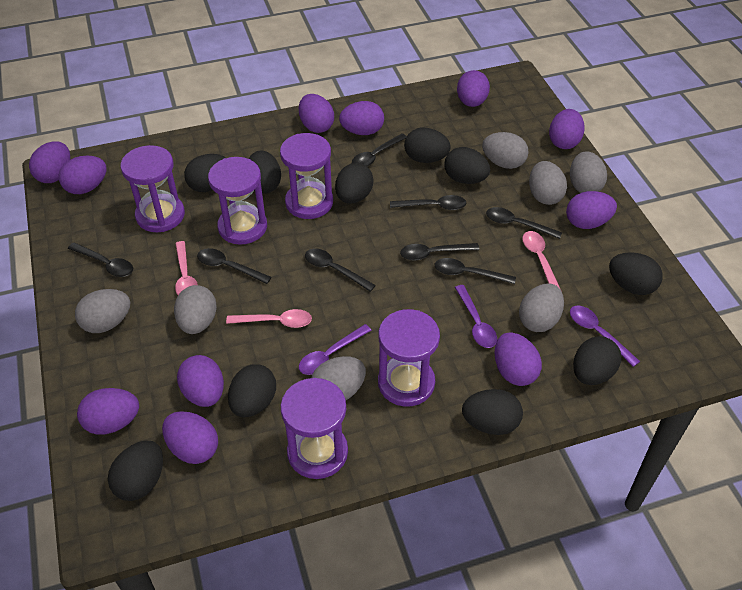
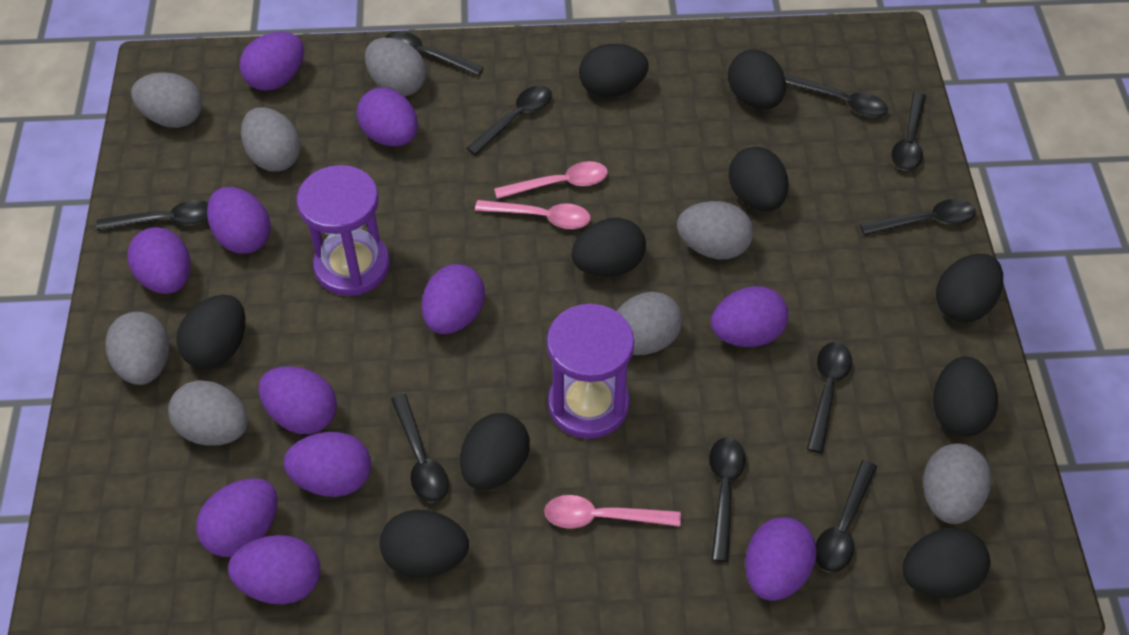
black spoon: [68,242,133,277] [197,248,272,284] [305,248,376,292] [352,133,407,167] [390,195,467,210] [400,243,479,261] [435,258,516,284] [486,207,562,239] = 8 -> [96,200,208,230] [385,31,484,76] [391,394,449,503] [466,85,552,155] [709,437,746,562] [784,74,888,117] [807,342,852,453] [815,460,877,573] [860,199,976,235] [891,92,926,171] = 10
grey egg: [75,289,130,333] [174,285,217,334] [311,356,366,400] [482,132,529,169] [519,283,564,332] [529,161,567,205] [570,151,607,193] = 7 -> [105,312,169,385] [131,72,202,128] [168,380,248,446] [241,107,301,171] [365,38,426,97] [617,292,682,355] [677,201,753,259] [923,443,991,524] = 8
purple hourglass: [120,145,185,232] [208,157,267,245] [280,133,333,219] [280,378,348,479] [378,309,440,407] = 5 -> [297,165,390,296] [547,303,634,439] = 2
purple spoon: [299,324,372,375] [455,285,497,348] [570,306,640,367] = 3 -> none = 0

